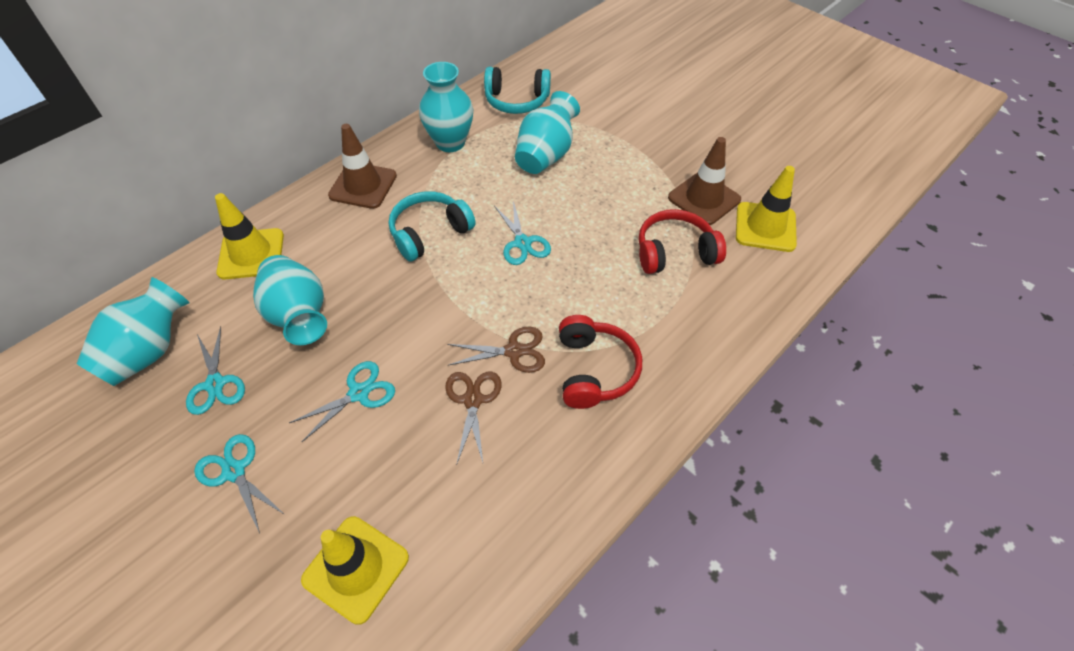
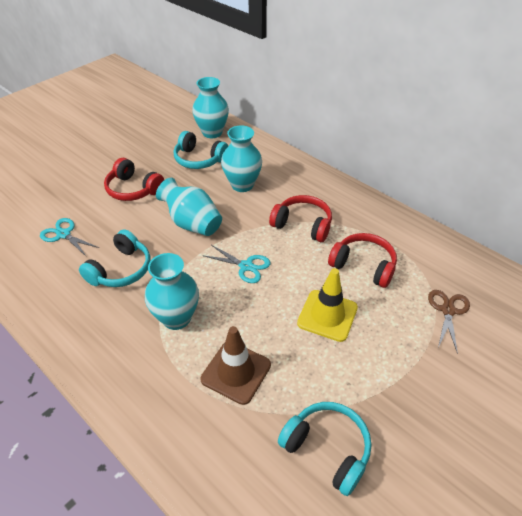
brown scissors: [445,372,502,465] [447,327,545,373] = 2 -> [428,290,470,354] = 1
brown traffic cone: [328,124,397,209] [668,137,741,225] = 2 -> [201,326,271,405] = 1
red headphones: [559,315,642,409] [639,209,726,274] = 2 -> [104,158,164,201] [269,195,332,242] [328,233,397,288] = 3
turquoise headphones: [389,191,476,262] [484,67,551,114] = 2 -> [79,229,151,287] [174,131,228,169] [278,402,371,496] = 3
turquoise scissors: [186,326,245,415] [194,434,284,533] [289,361,395,442] [494,201,551,265] = 4 -> [40,218,99,257] [202,245,270,283] = 2
yellow traffic cone: [215,193,284,280] [301,516,409,625] [736,166,797,252] = 3 -> [297,268,358,342] = 1

